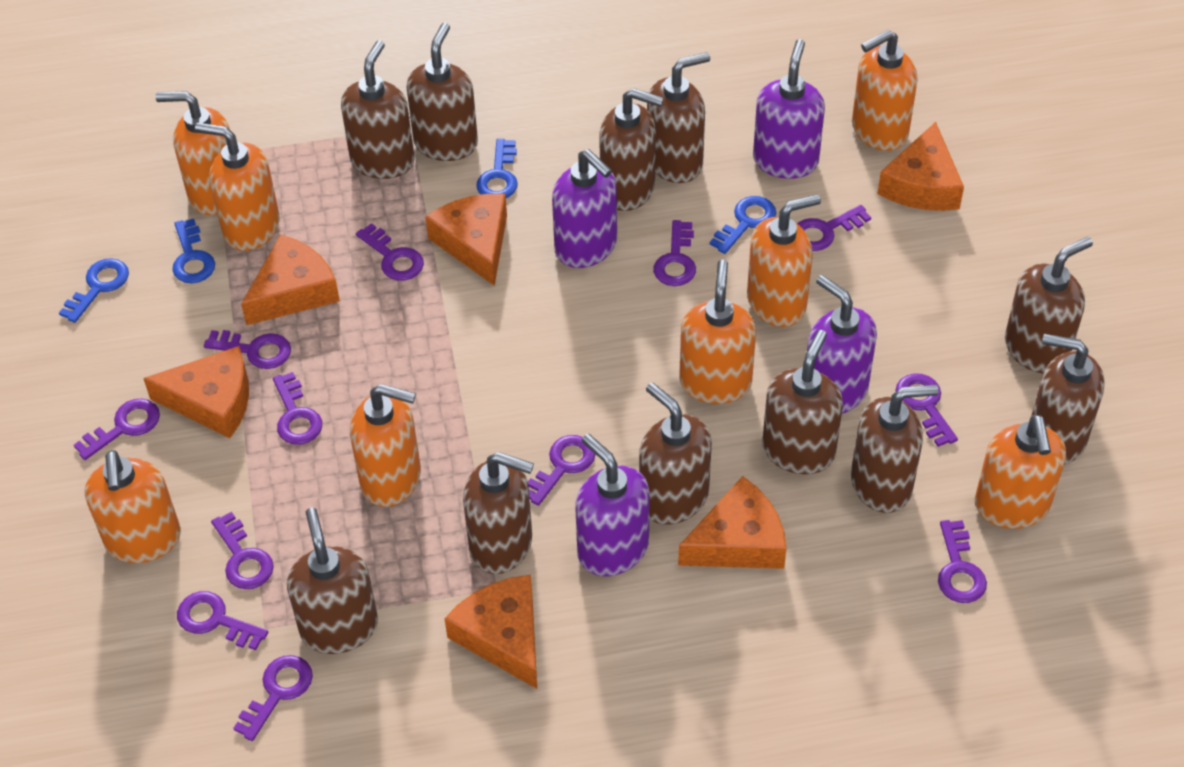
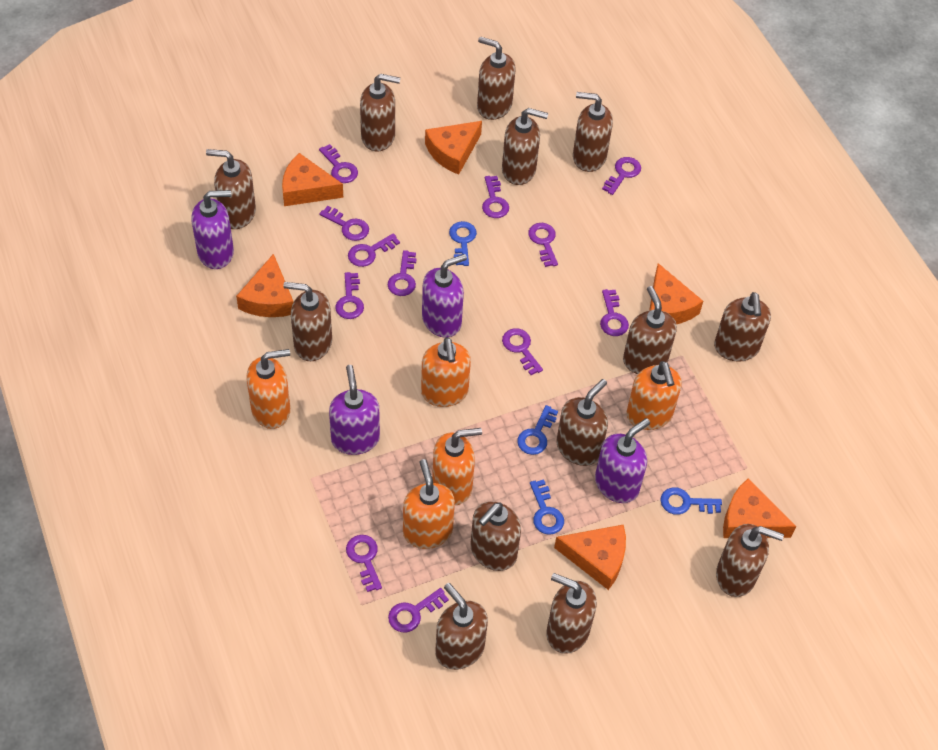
brown soap dispenser: [287,508,378,654] [341,40,414,179] [406,23,478,161] [463,452,534,574] [599,88,664,211] [639,382,712,524] [647,52,710,183] [762,330,843,474] [851,385,938,513] [1005,237,1093,374] [1031,334,1105,465] = 11 -> [206,149,256,229] [283,282,332,361] [360,74,400,151] [435,583,488,670] [470,502,521,571] [477,36,516,120] [502,108,548,185] [546,573,597,654] [557,379,608,466] [573,92,613,172] [623,286,677,374] [714,292,771,361] [716,524,784,597] = 13
orange soap dispenser: [85,450,181,563] [155,91,230,215] [195,123,280,251] [350,384,421,507] [679,260,756,404] [747,194,821,327] [852,30,917,151] [975,415,1066,529] = 8 -> [246,349,290,429] [403,459,455,549] [421,337,471,407] [432,428,482,505] [626,361,682,430] = 5

